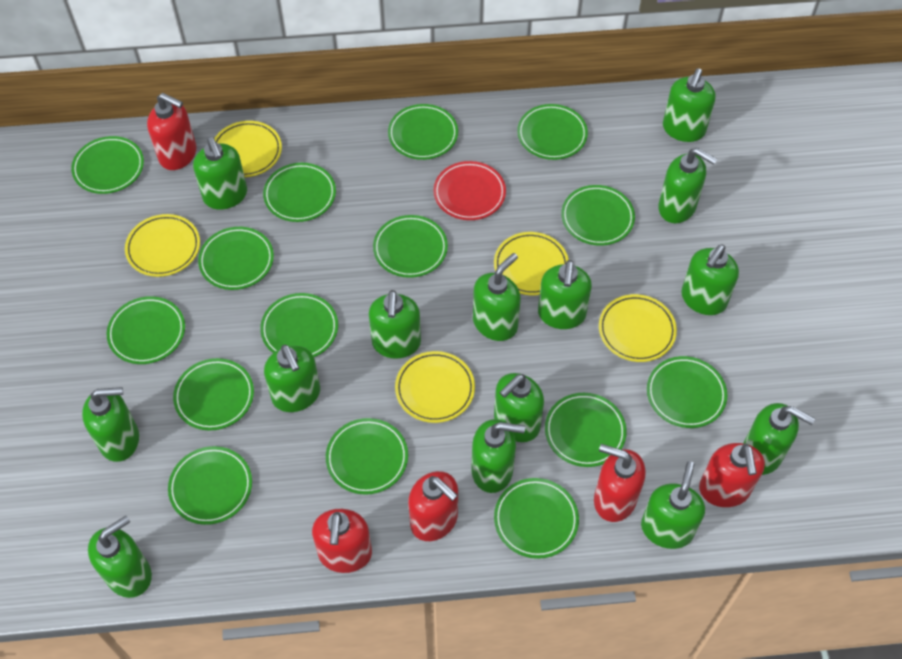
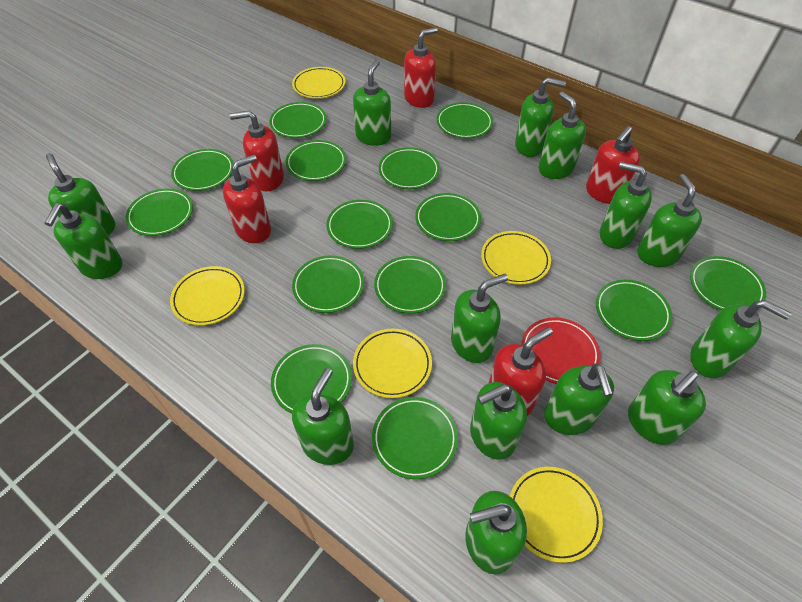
green plate: [71,136,144,194] [107,296,185,364] [168,446,252,525] [173,358,254,430] [198,227,274,290] [260,293,338,357] [263,163,336,222] [326,418,408,495] [373,215,448,278] [388,104,458,160] [494,478,579,559] [517,104,588,160] [545,393,627,467] [561,185,635,246] [647,356,728,428] = 15 -> [126,188,193,236] [171,149,234,191] [270,102,326,138] [271,344,352,413] [286,140,346,181] [292,255,364,313] [326,200,393,249] [372,397,458,479] [374,256,446,314] [379,147,440,189] [415,193,481,241] [436,102,493,138] [596,280,672,341] [690,256,766,310] = 14

